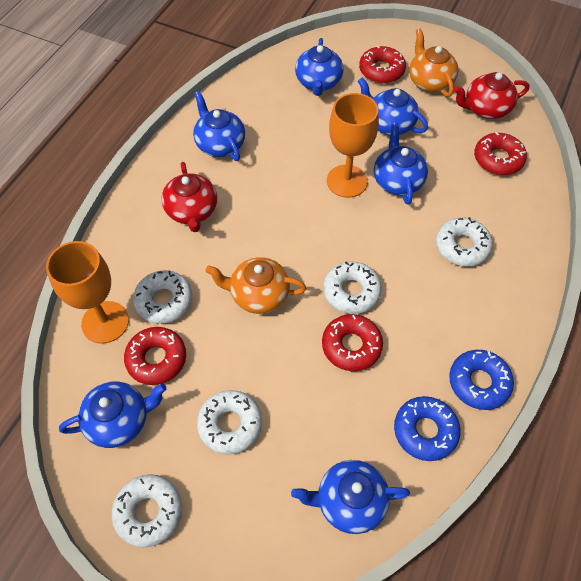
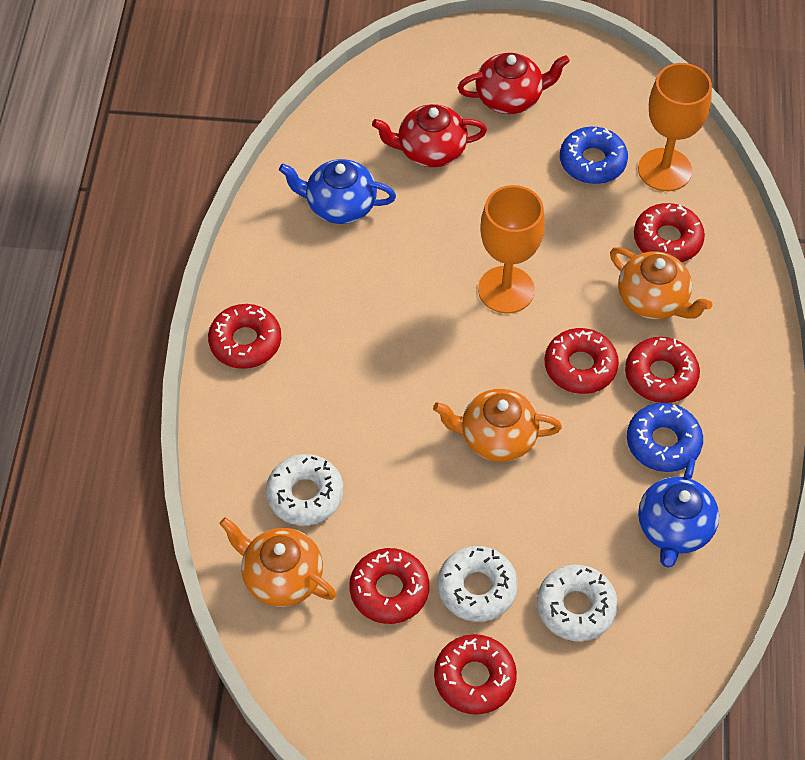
blue teapot: [59,381,167,448] [193,91,245,161] [291,460,410,534] [295,38,344,96] [358,78,428,135] [374,122,428,205] = 6 -> [279,159,396,224] [638,458,719,568] = 2
orange teapot: [205,257,307,314] [409,28,459,97] = 2 -> [219,517,336,607] [433,389,562,462] [610,247,712,319] = 3
red donut: [124,327,186,385] [322,314,383,371] [359,46,406,83] [474,132,527,175] = 4 -> [208,304,281,369] [349,548,429,624] [434,634,517,715] [545,328,619,394] [625,337,700,403] [634,203,705,262] = 6
white donut: [112,474,182,548] [133,270,192,324] [197,390,262,454] [323,261,382,314] [436,217,493,266] = 5 -> [266,454,343,526] [438,546,518,622] [537,565,618,641] = 3

